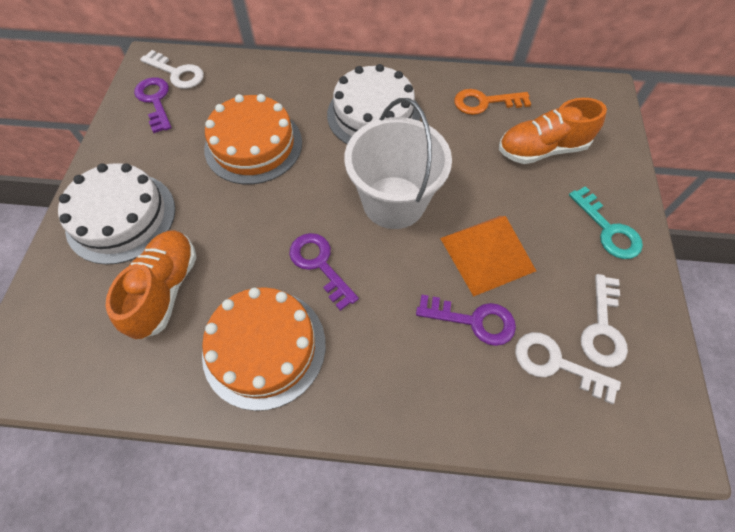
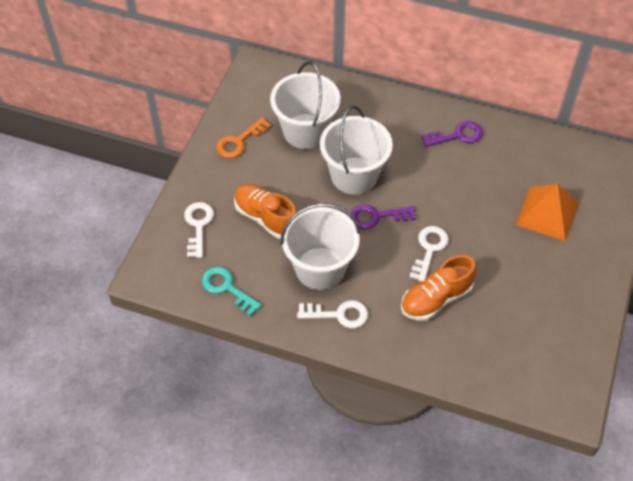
orange cake: [202,287,326,411] [204,94,302,184] = 2 -> none = 0
purple key: [134,77,172,133] [289,233,359,311] [416,295,516,346] = 3 -> [350,204,416,229] [421,121,483,147] = 2
white bucket: [345,98,452,229] = 1 -> [270,61,341,149] [281,203,360,290] [320,106,393,195] = 3
white cake: [58,163,175,265] [327,64,420,144] = 2 -> none = 0

